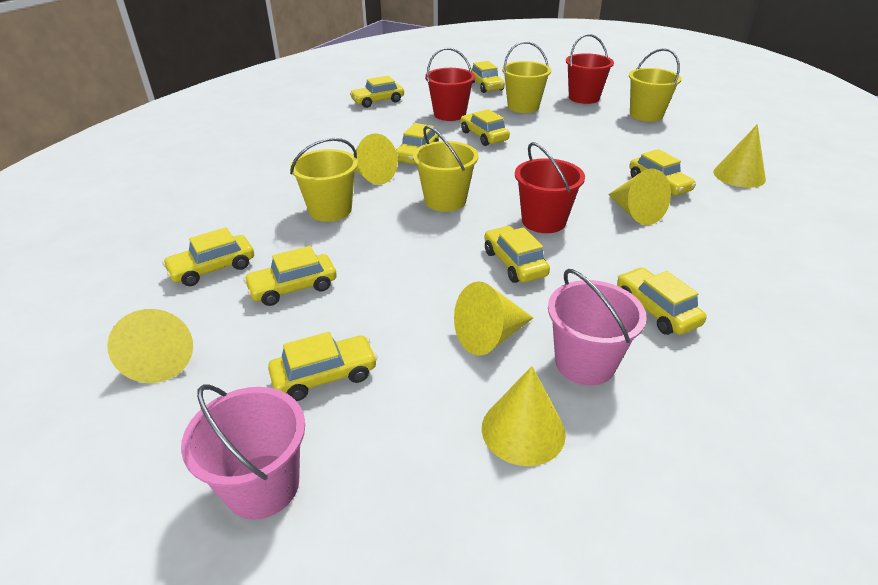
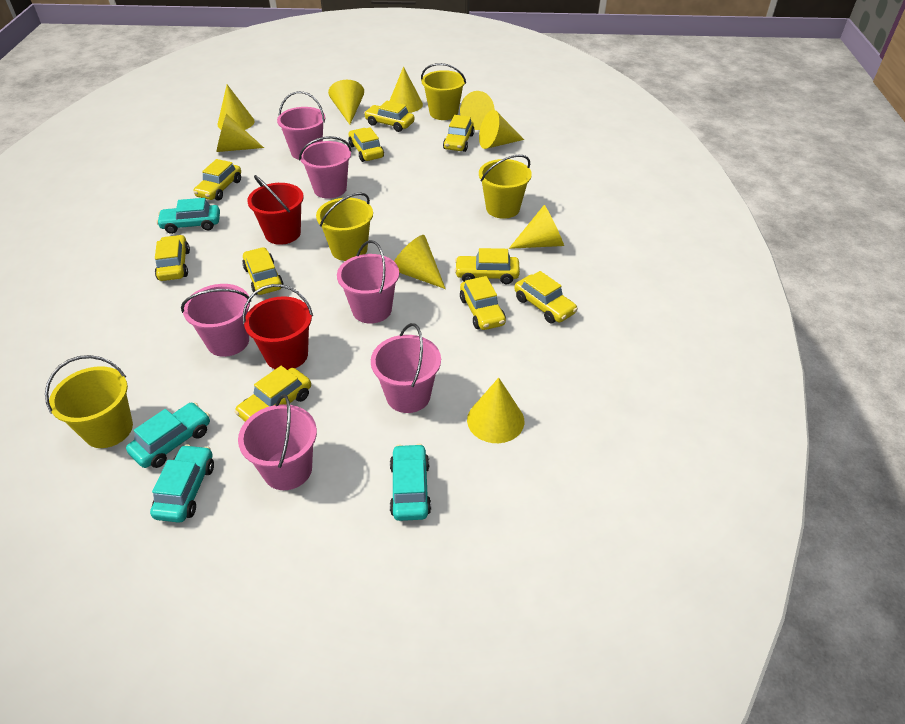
pink bucket: [181,384,305,520] [548,269,647,385] = 2 -> [181,284,251,357] [238,394,317,490] [277,91,325,160] [299,136,352,199] [337,240,399,323] [371,323,441,413] = 6
red bucket: [425,48,475,121] [515,142,585,233] [566,34,614,104] = 3 -> [243,284,313,370] [247,175,304,245] = 2
turquoise car: none = 0 -> [126,402,210,468] [150,444,214,523] [157,198,220,234] [390,444,431,521] = 4
yellow cone: [107,309,193,383] [353,133,398,185] [454,281,533,355] [482,366,566,466] [608,169,671,225] [713,124,766,188] = 6 -> [216,114,264,152] [218,85,255,130] [328,80,364,125] [390,67,423,113] [394,235,446,289] [460,91,494,130] [467,378,524,443] [479,110,524,149] [509,205,564,249] = 9

